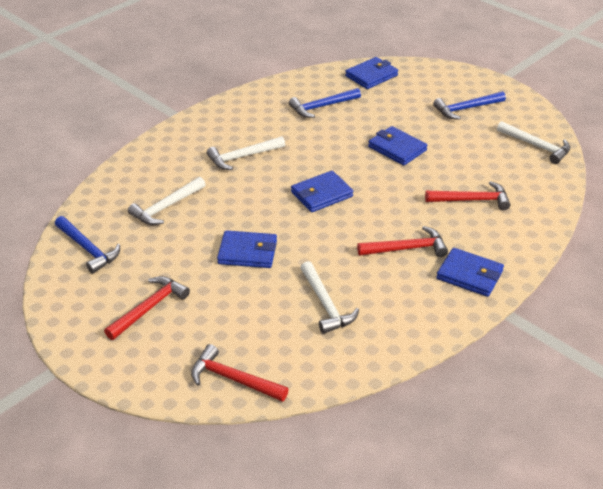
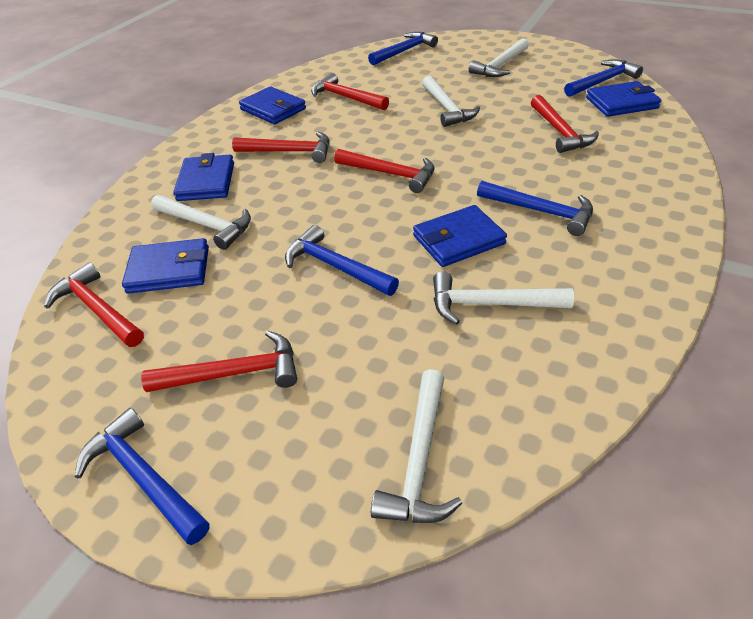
blue hammer: [55,216,120,274] [289,88,361,118] [433,91,506,120] = 3 -> [75,408,210,545] [285,225,399,296] [368,32,438,66] [477,181,593,236] [564,59,643,97] = 5
red hammer: [104,276,190,340] [191,344,289,402] [357,226,448,257] [425,181,511,210] = 4 -> [44,262,144,347] [141,331,297,392] [232,132,330,163] [311,73,389,110] [334,149,434,193] [531,95,599,153] = 6
white hammer: [128,177,206,225] [207,136,285,170] [300,261,359,334] [497,121,570,164] = 4 -> [151,195,251,250] [371,369,462,523] [422,76,480,127] [433,271,574,325] [469,38,529,77] = 5

